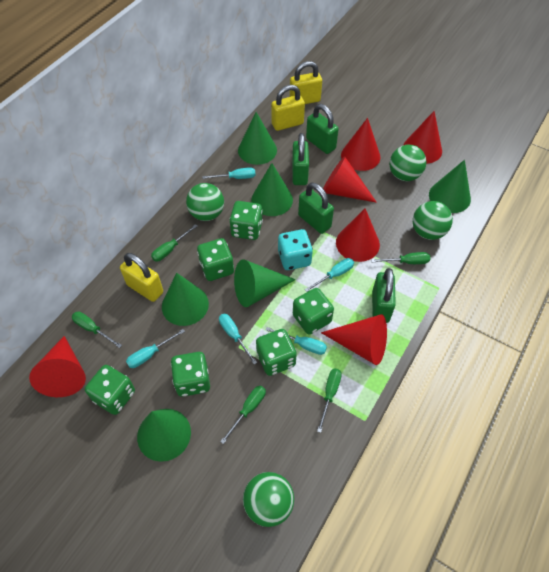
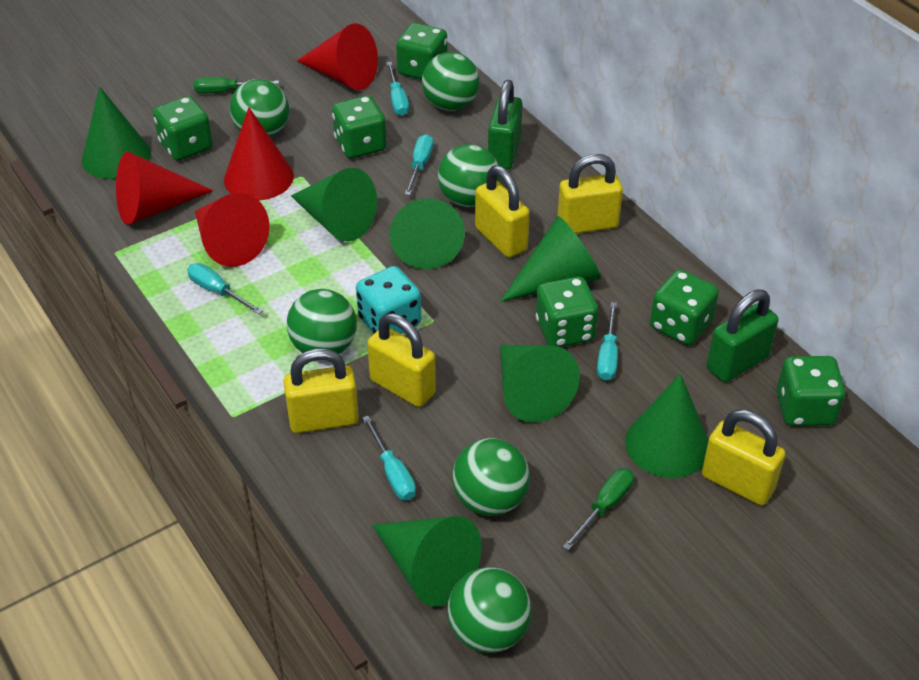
green ball: [186,183,224,221] [243,472,294,527] [390,145,426,181] [413,201,453,240] = 4 -> [230,79,289,137] [287,289,357,354] [422,52,479,111] [438,144,500,207] [448,567,531,653] [452,438,530,516] = 6
green cone: [137,409,191,462] [162,273,209,326] [234,260,296,307] [238,112,277,165] [251,163,293,216] [429,160,471,213] = 6 -> [82,86,151,179] [291,168,377,242] [372,516,481,607] [390,198,465,269] [500,216,601,302] [500,345,580,423] [625,374,709,478] = 7
green padlock: [292,133,309,185] [298,182,334,234] [306,104,339,154] [372,268,396,323] = 4 -> [488,80,522,169] [707,290,778,382] = 2
green screwdriver: [72,311,122,348] [151,224,197,261] [220,386,266,444] [317,369,342,433] [371,252,430,264] = 5 -> [194,77,279,93] [563,468,634,550] = 2
red cone: [29,336,86,397] [321,314,387,365] [323,156,377,203] [336,208,380,262] [341,118,380,171] [403,111,442,164] = 6 -> [116,152,213,225] [195,193,270,267] [224,107,294,201] [297,23,378,90] = 4
yellow padlock: [120,253,163,302] [271,85,305,131] [290,61,322,104] = 3 -> [283,348,359,433] [367,313,436,407] [475,165,530,258] [557,154,623,234] [702,410,785,506] = 5

